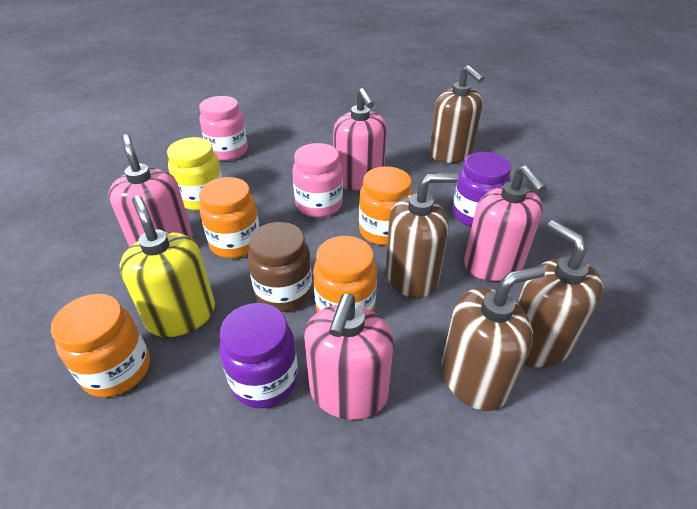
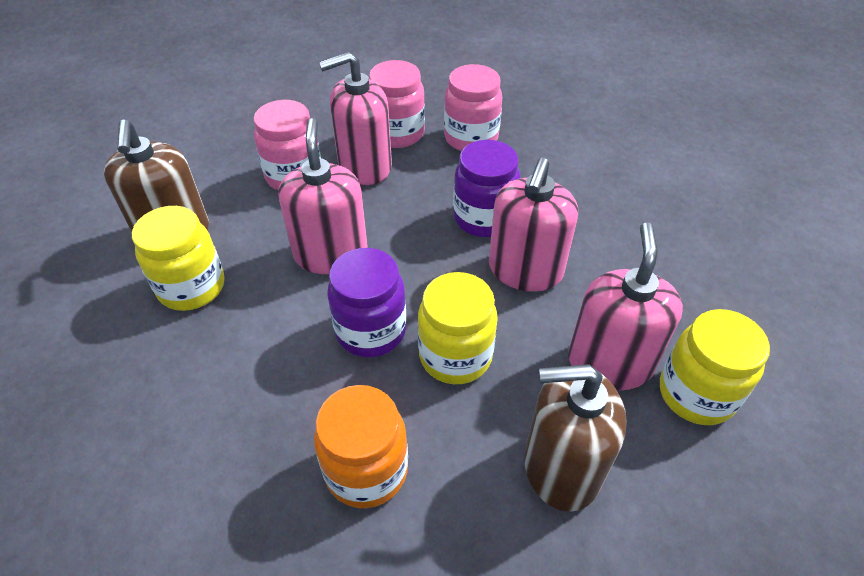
brown jar: [248,222,312,312] = 1 -> none = 0
brown soap dispenser: [385,173,458,299] [429,65,484,163] [441,266,545,411] [517,220,603,367] = 4 -> [104,120,209,232] [524,364,627,512] = 2
orange jar: [51,294,150,397] [199,177,260,258] [313,236,377,312] [359,166,413,246] = 4 -> [314,385,408,508] = 1
pink jar: [199,96,248,161] [292,143,343,218] = 2 -> [254,100,321,190] [369,60,425,148] [444,64,503,151] = 3
yellow jar: [167,137,222,211] = 1 -> [132,206,224,311] [418,272,498,384] [660,309,770,425] = 3
yellow soap dispenser: [120,196,215,337] = 1 -> none = 0

